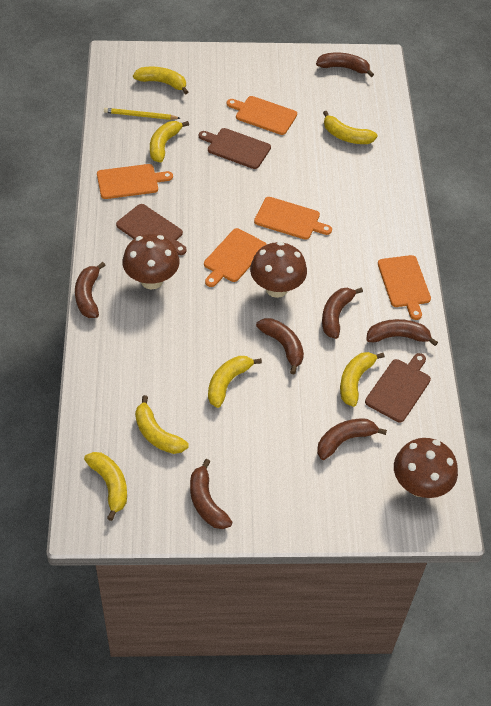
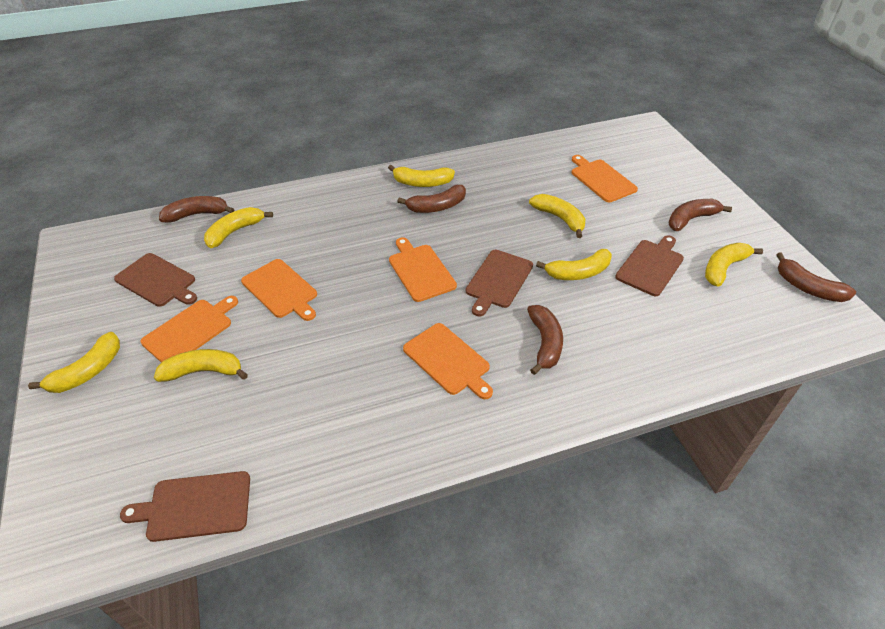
brown banana: [75,262,106,318] [190,459,232,529] [256,318,304,374] [316,53,374,77] [317,419,387,460] [322,287,363,339] [367,319,438,346] = 7 -> [159,196,234,223] [397,185,466,213] [527,305,563,375] [668,199,732,231] [776,253,856,302] = 5
brown cutting board: [116,204,187,255] [199,128,271,169] [365,353,431,422] = 3 -> [114,253,197,307] [120,471,250,542] [466,250,533,317] [615,235,684,296] = 4
brown mushroom: [122,234,180,289] [250,241,307,298] [394,438,458,498] = 3 -> none = 0
yellow pencil: [104,108,180,120] = 1 -> none = 0

